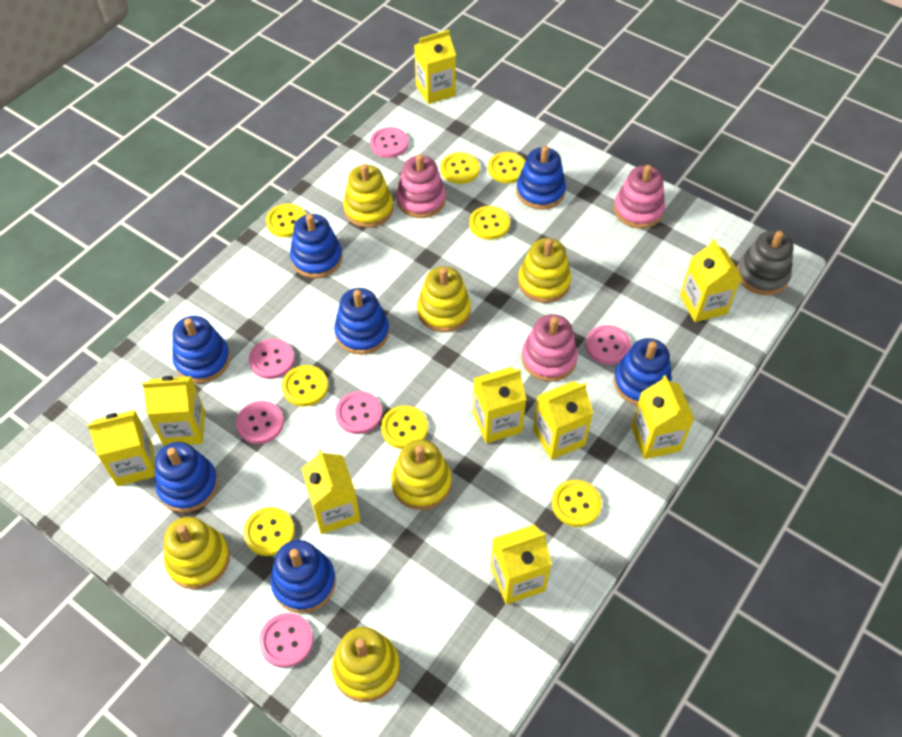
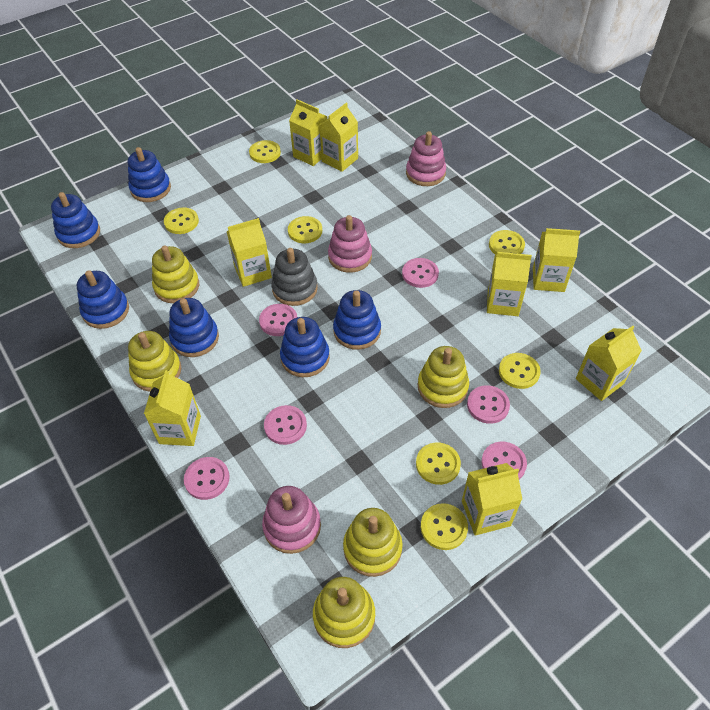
blue stacking toy: [155,442,218,513] [172,316,230,383] [271,540,336,613] [290,214,342,278] [334,288,389,355] [516,146,566,210] [614,338,672,405] = 7 -> [51,192,100,248] [77,270,129,329] [128,147,171,202] [169,298,219,357] [280,317,330,377] [333,290,381,350] = 6
yellow button: [243,507,294,556] [266,204,306,237] [282,365,328,407] [381,405,428,449] [441,152,480,184] [469,206,510,240] [488,152,526,183] [552,480,602,527] = 8 -> [164,207,199,234] [249,140,281,163] [288,216,322,243] [416,442,461,485] [421,503,468,550] [489,230,525,255] [499,353,541,389] = 7
yellow carton: [87,410,155,486] [142,376,205,446] [301,449,361,534] [414,30,456,104] [473,367,527,443] [491,525,552,605] [533,381,593,460] [631,375,694,459] [680,239,742,322] = 9 -> [144,370,201,446] [227,218,272,287] [289,99,328,166] [319,103,358,172] [462,463,522,536] [487,252,532,316] [533,228,580,292] [576,326,642,401] = 8
yellow stacking toy: [164,517,230,589] [332,627,400,702] [343,164,393,228] [391,439,451,510] [417,266,471,332] [518,238,571,303] = 6 -> [128,331,181,392] [152,246,199,303] [313,577,375,648] [343,508,403,577] [418,346,469,408] = 5

